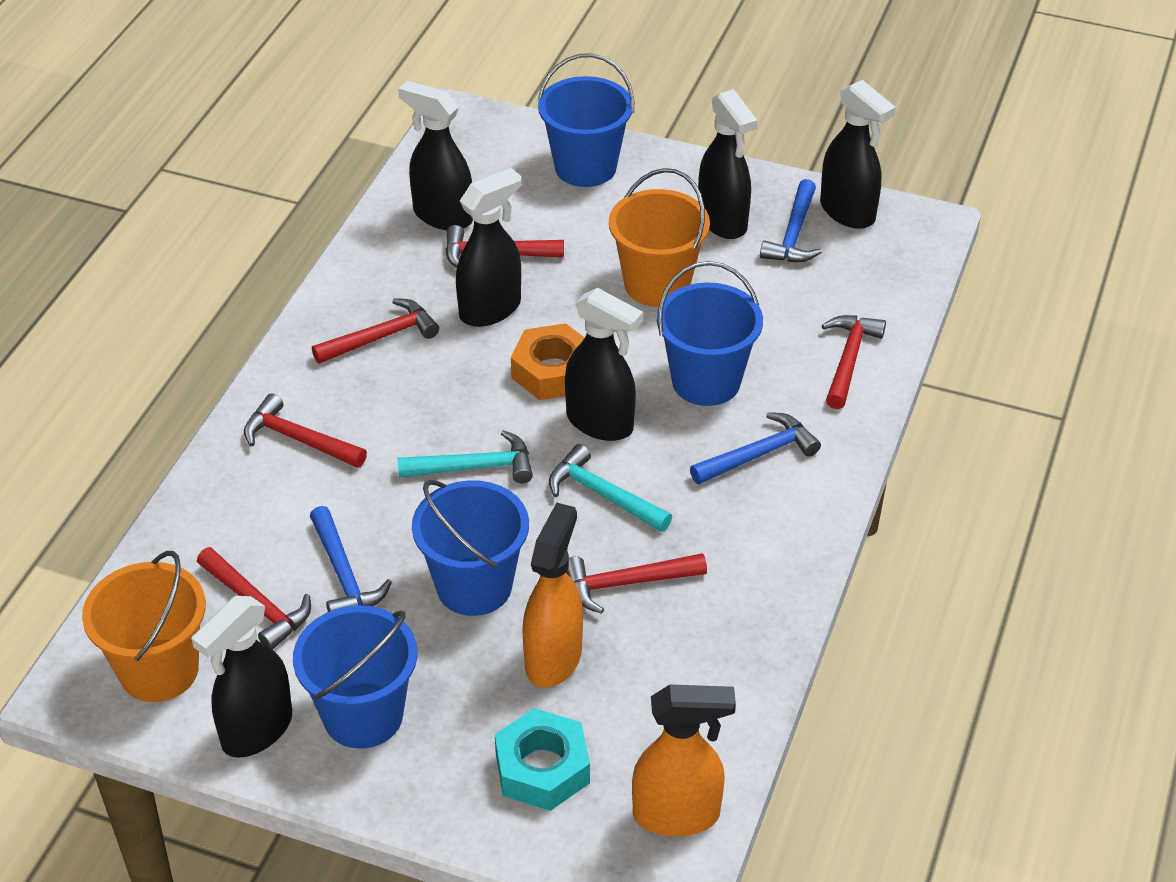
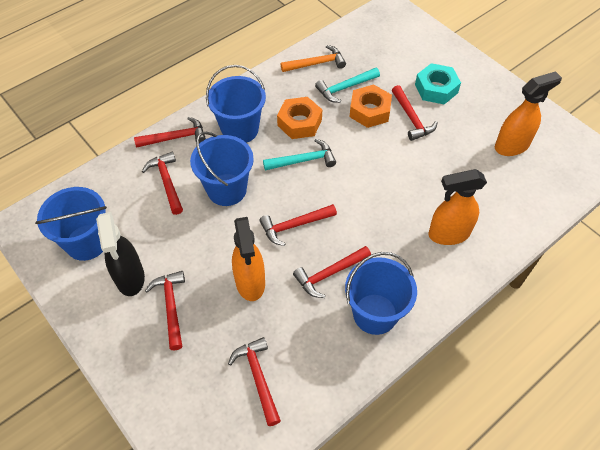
black spray bottle: [191,596,292,758] [398,81,473,230] [456,168,522,327] [565,288,643,441] [698,89,758,239] [820,80,896,229] = 6 -> [96,212,145,296] = 1
blue hammer: [310,506,392,612] [690,412,821,484] [760,179,822,262] = 3 -> none = 0
orange bucket: [82,551,206,702] [609,168,710,307] = 2 -> none = 0
orange hammer: none = 0 -> [281,45,346,72] = 1
orange nut: [511,323,585,400] = 1 -> [277,97,322,139] [350,85,392,128] = 2
orange spray bottle: [522,503,583,688] [632,684,736,836] = 2 -> [232,217,265,301] [428,169,487,245] [495,71,562,156] = 3
red hammer: [197,547,311,650] [244,393,367,468] [312,299,439,364] [445,225,564,268] [566,553,707,614] [822,315,886,409] = 6 -> [134,117,206,148] [142,152,183,215] [145,271,185,350] [228,337,281,426] [259,204,337,246] [293,246,371,298] [392,85,438,141] = 7

